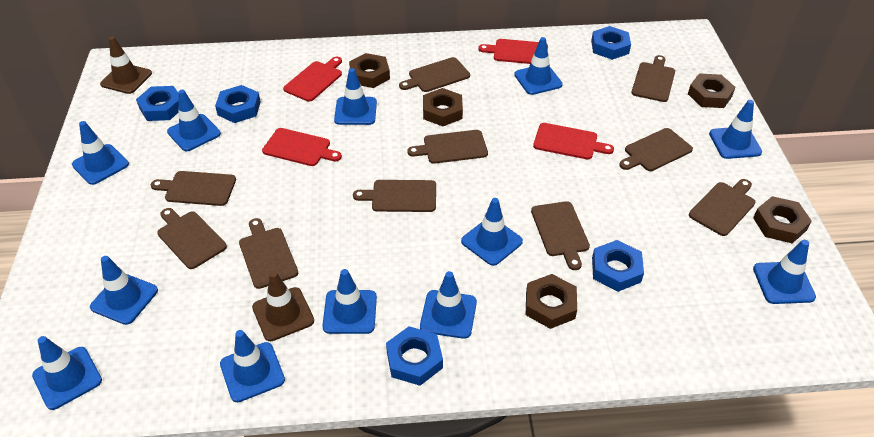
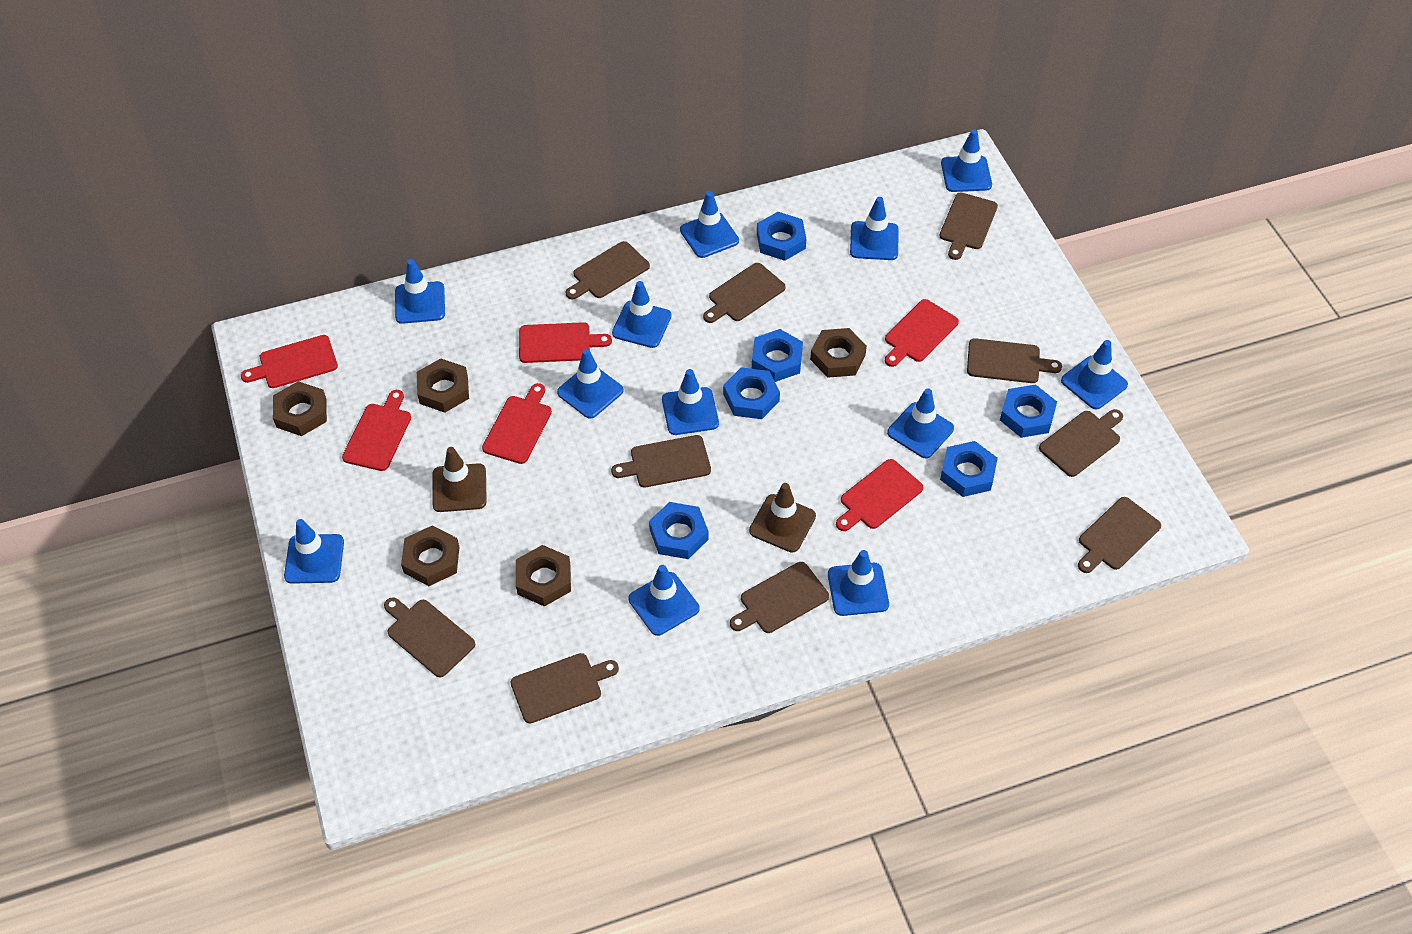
blue nut: [136,86,179,121] [215,85,261,123] [386,326,443,386] [591,26,631,60] [592,240,644,292] = 5 -> [649,502,709,559] [723,367,780,419] [752,329,803,382] [757,212,806,261] [940,441,998,497] [1000,384,1057,438] = 6
red cutting board: [262,128,342,166] [283,57,342,102] [478,39,548,64] [533,123,614,159] = 4 -> [241,335,338,388] [342,390,411,471] [482,383,552,464] [519,322,612,363] [836,459,923,531] [885,299,959,367] = 6

